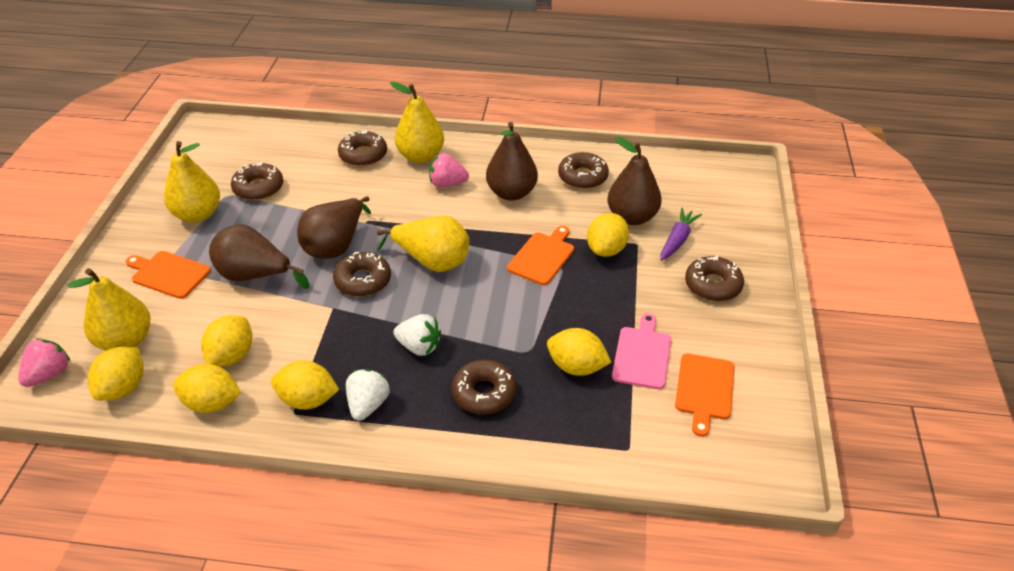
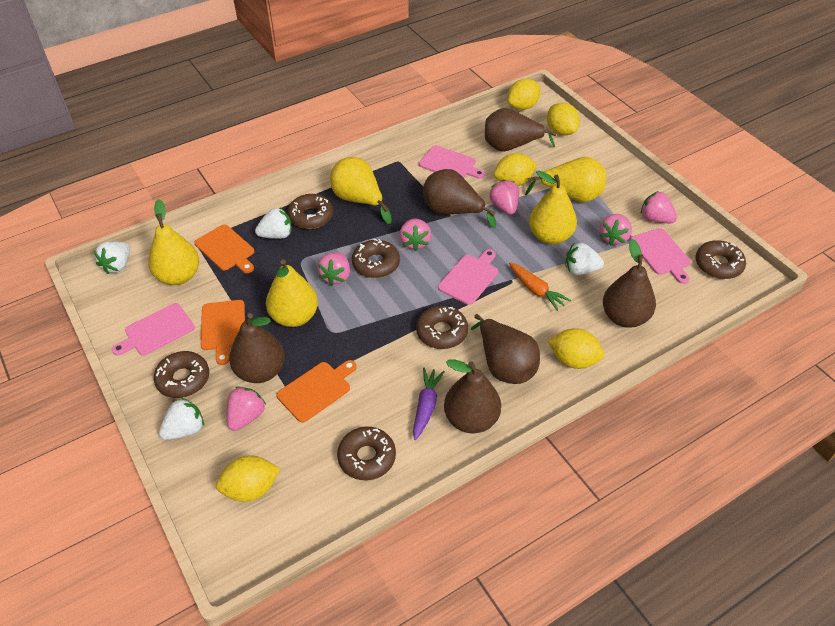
brown pear: [209,224,309,289] [297,196,371,259] [486,122,538,201] [607,136,662,225] = 4 -> [229,313,285,383] [423,169,496,228] [444,359,501,433] [471,314,540,384] [485,108,557,151] [603,239,656,328] = 6
orange carrot: none = 0 -> [509,262,571,311] = 1
pink cutting board: [612,313,671,389] = 1 -> [112,303,195,356] [419,145,485,179] [438,249,498,305] [630,228,691,284] = 4
pink strawberry: [18,338,71,387] [429,153,469,187] = 2 -> [227,386,266,431] [317,252,350,286] [399,219,431,251] [489,180,519,215] [599,214,632,245] [641,191,677,223] = 6
white strawberry: [346,369,390,421] [393,314,441,356] = 2 -> [94,241,130,274] [159,398,204,440] [255,208,292,239] [565,243,604,275] = 4
yellow lemon: [88,347,144,401] [173,364,241,413] [201,315,252,366] [271,360,339,410] [547,328,612,376] [587,213,629,257] = 6 -> [216,456,280,502] [494,153,537,186] [508,79,541,110] [547,102,580,136] [548,328,605,369] = 5
yellow pear: [68,268,151,351] [164,141,220,223] [377,216,469,272] [390,82,444,163] = 4 -> [148,199,199,285] [266,259,318,327] [330,157,392,224] [525,157,606,203] [529,171,577,244] = 5

